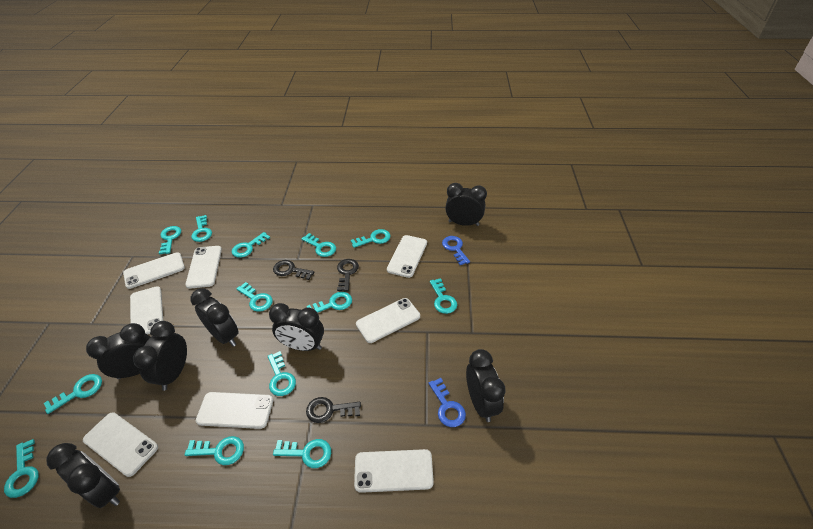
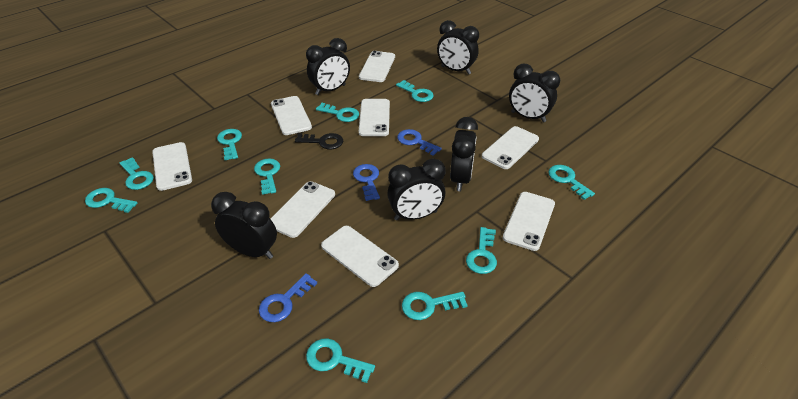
black clock: [46,443,120,508] [86,323,150,379] [133,321,187,391] [190,289,239,347] [269,303,324,351] [445,183,487,226] [466,349,506,422] = 7 -> [211,192,277,259] [306,38,350,95] [387,159,446,220] [437,20,479,75] [450,117,478,191] [509,64,560,122] = 6
black key: [273,260,314,280] [306,397,361,423] [337,259,359,292] = 3 -> [295,133,343,149] = 1
blue key: [428,378,466,427] [442,236,470,265] = 2 -> [259,273,317,322] [353,164,380,201] [397,129,442,156] = 3
turquoise key: [4,439,39,498] [44,374,102,414] [159,226,181,254] [185,436,244,465] [191,215,212,242] [232,232,270,258] [236,282,273,312] [268,351,296,396] [273,439,331,468] [302,233,336,257] [307,292,352,313] [351,229,391,248] [430,278,457,314] = 13 -> [85,188,138,213] [119,157,154,190] [217,129,242,160] [254,158,280,195] [306,338,375,383] [316,103,359,122] [396,80,434,102] [402,292,468,320] [466,227,497,274] [548,165,595,200] = 10

